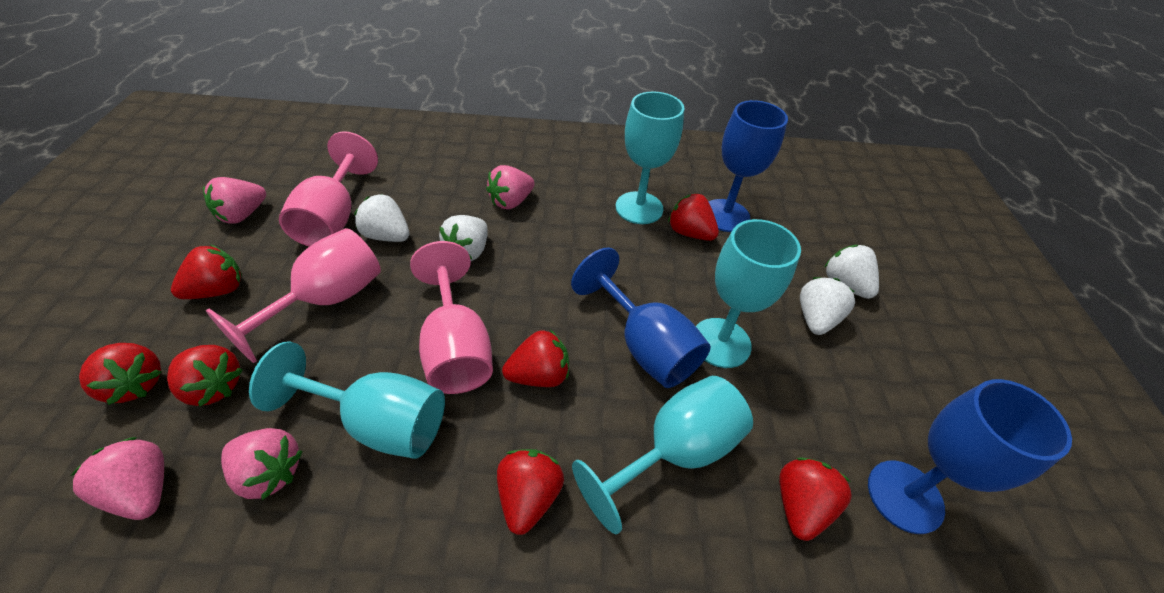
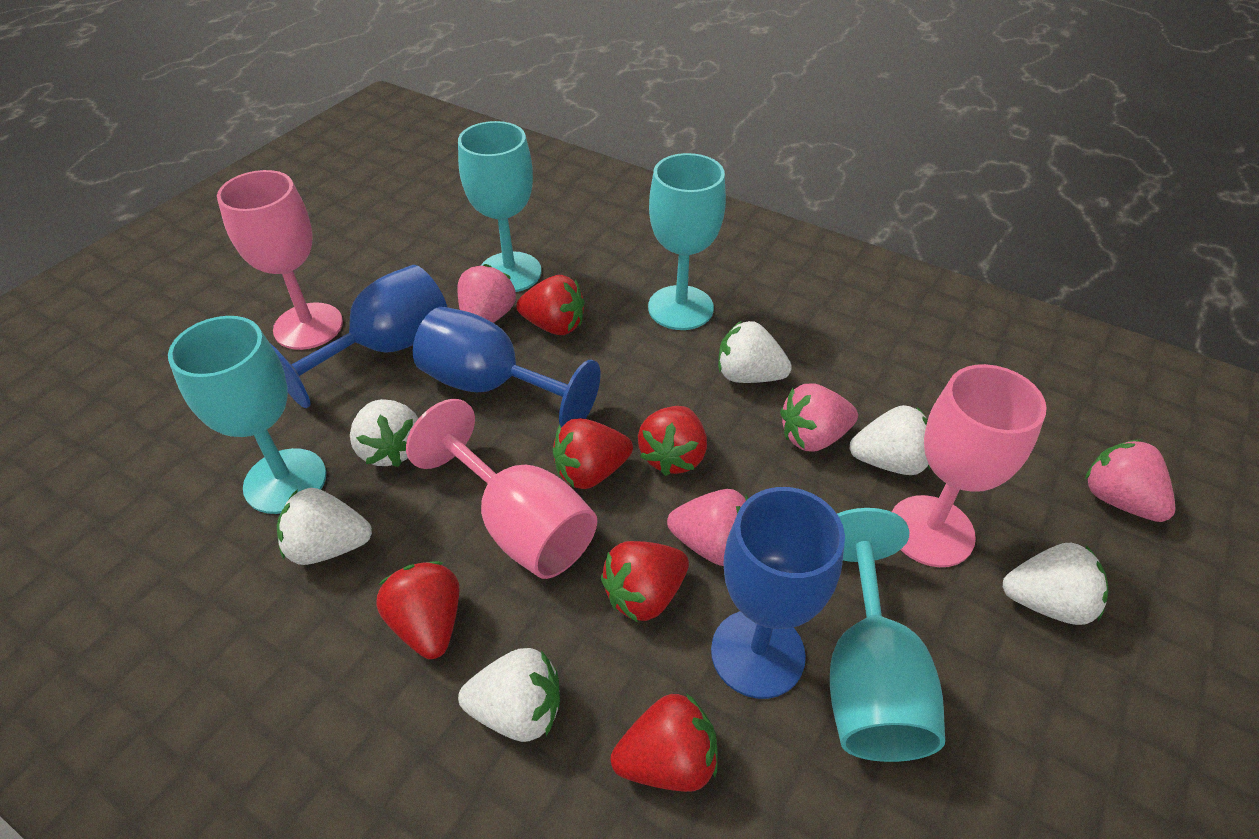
red strawberry: [79,343,162,405] [167,345,243,407] [171,244,242,299] [497,449,564,535] [502,330,569,387] [668,193,719,241] [779,457,852,541] = 7 -> [376,561,459,659] [516,275,585,335] [553,418,633,489] [601,541,689,623] [611,693,718,792] [638,406,707,476] = 6
white strawberry: [354,194,409,242] [439,215,488,261] [800,277,855,335] [825,245,879,299] = 4 -> [277,488,372,565] [350,399,418,467] [458,648,560,742] [718,321,792,383] [849,405,930,475] [1003,543,1109,625] = 6

